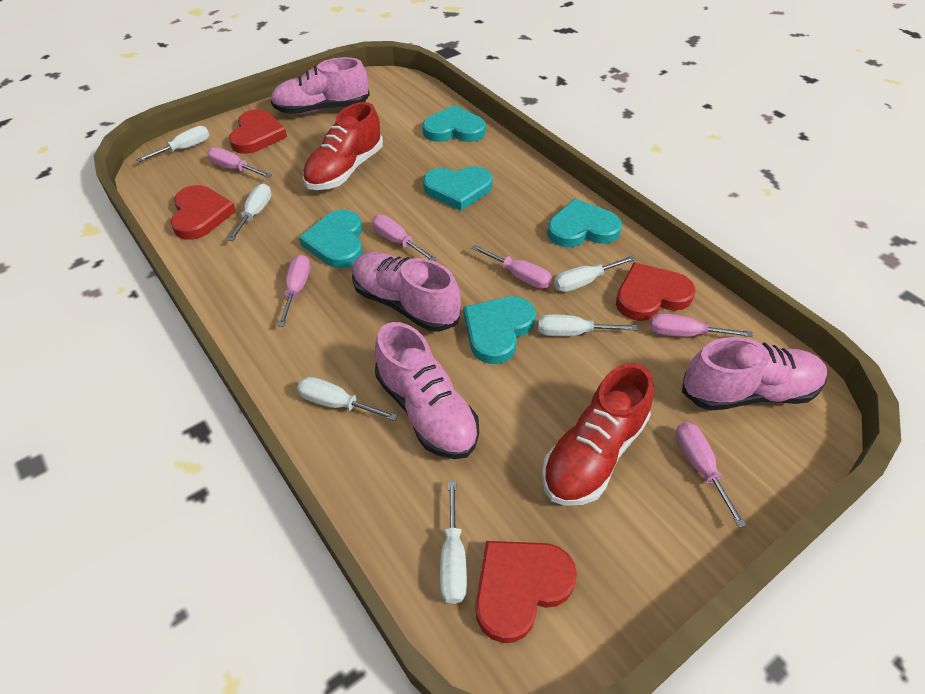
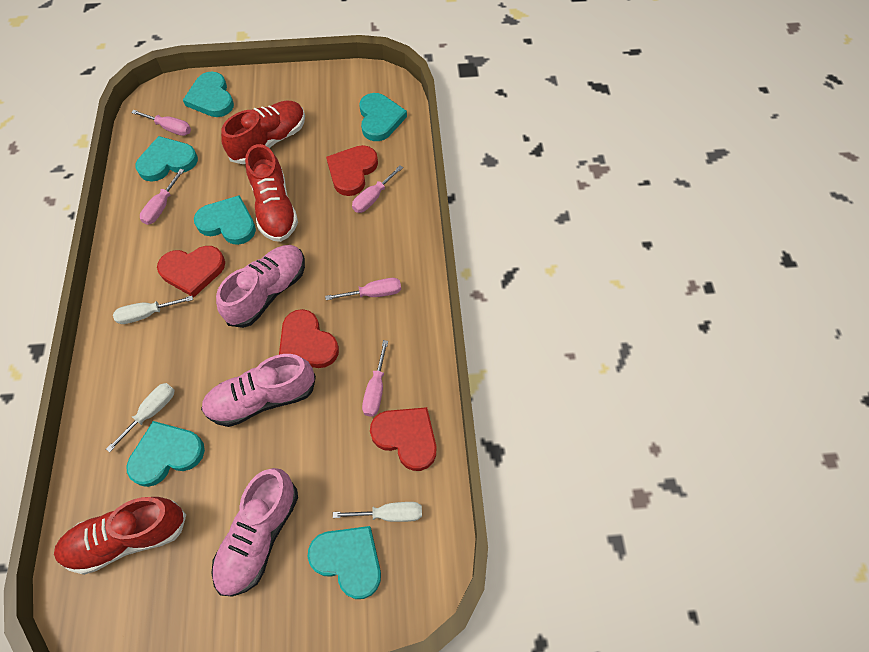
pink screwdriver: [207,147,272,178] [278,255,310,327] [372,215,437,261] [471,245,552,288] [650,313,753,337] [676,422,746,528] = 6 -> [131,110,191,136] [140,169,184,225] [325,278,401,300] [352,165,403,213] [362,340,388,417] = 5
pink shoe: [271,57,370,114] [352,252,461,332] [375,322,479,459] [682,337,828,411] = 4 -> [201,354,316,427] [211,468,298,597] [216,245,305,328] = 3
red shoe: [303,102,383,190] [542,363,654,506] = 2 -> [54,497,186,575] [221,101,305,164] [245,144,298,242] = 3
turquoise heart: [299,210,363,268] [422,105,486,142] [423,166,493,211] [463,296,536,364] [547,199,622,247] = 5 -> [126,421,205,487] [136,136,198,182] [183,72,234,117] [194,195,256,245] [308,526,381,599] [359,93,407,141] = 6
white screwdriver: [136,126,209,162] [228,184,272,241] [297,377,398,421] [440,481,467,604] [538,314,637,336] [554,256,636,292] = 6 -> [106,383,175,452] [113,296,193,324] [333,502,422,522] = 3

